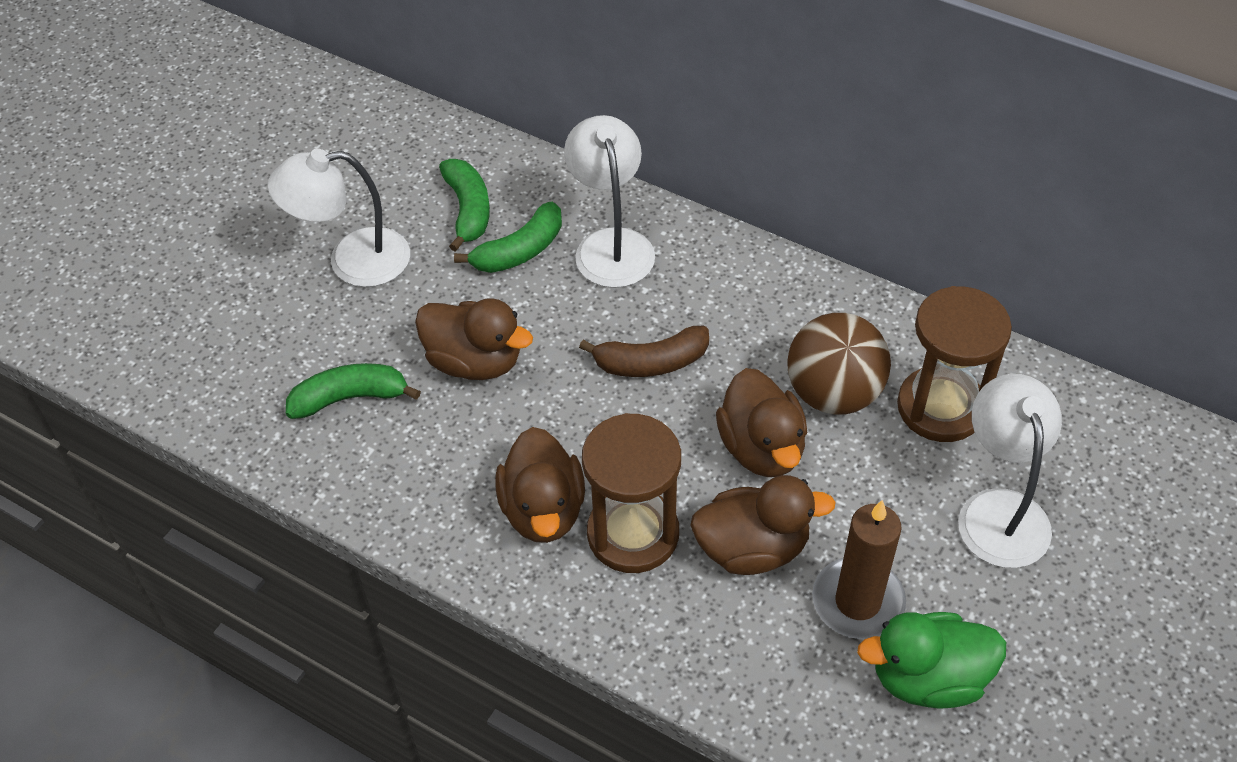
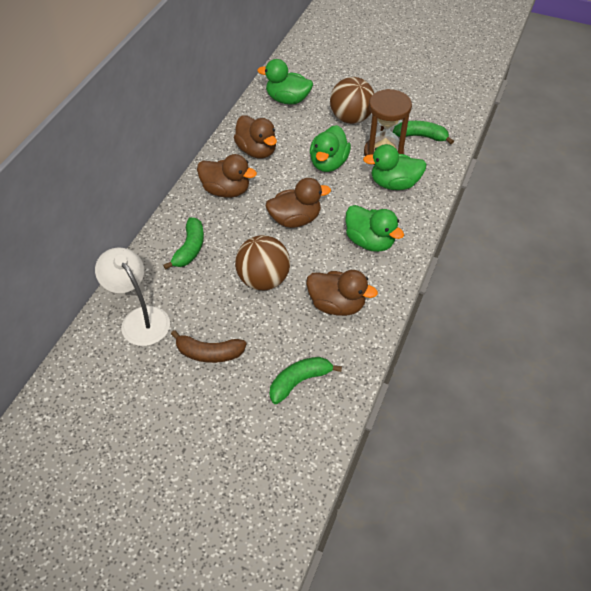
brown ball: [787,313,891,415] = 1 -> [235,235,290,290] [330,77,374,124] = 2
brown candle: [812,500,906,639] = 1 -> none = 0
brown hourglass: [582,413,681,573] [897,286,1012,442] = 2 -> [364,89,412,165] = 1
green duck: [857,612,1006,709] = 1 -> [257,59,313,105] [310,125,351,172] [345,205,404,252] [363,144,427,190] = 4
white lamp: [268,149,410,287] [564,115,655,288] [958,374,1062,568] = 3 -> [95,248,170,346] = 1

